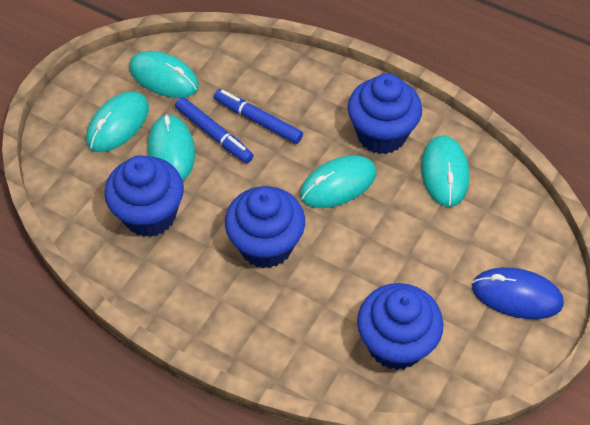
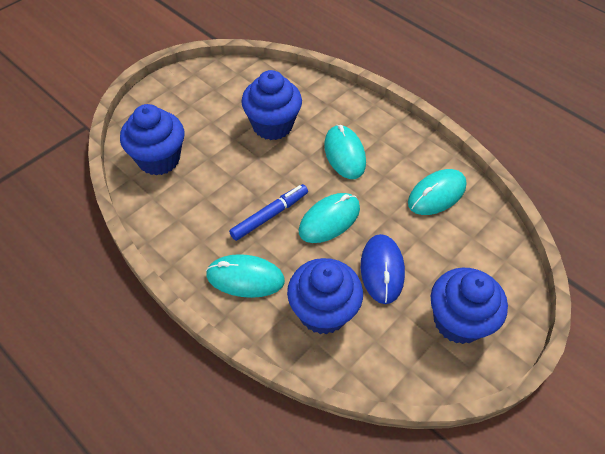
blue marker: [175,97,254,163] [214,89,303,144] = 2 -> [229,184,308,241] = 1
turquoise mouse: [86,91,149,152] [129,51,199,98] [148,114,195,180] [300,155,376,208] [421,135,469,207] = 5 -> [206,254,285,298] [299,193,360,243] [324,125,366,179] [408,169,467,215] = 4

